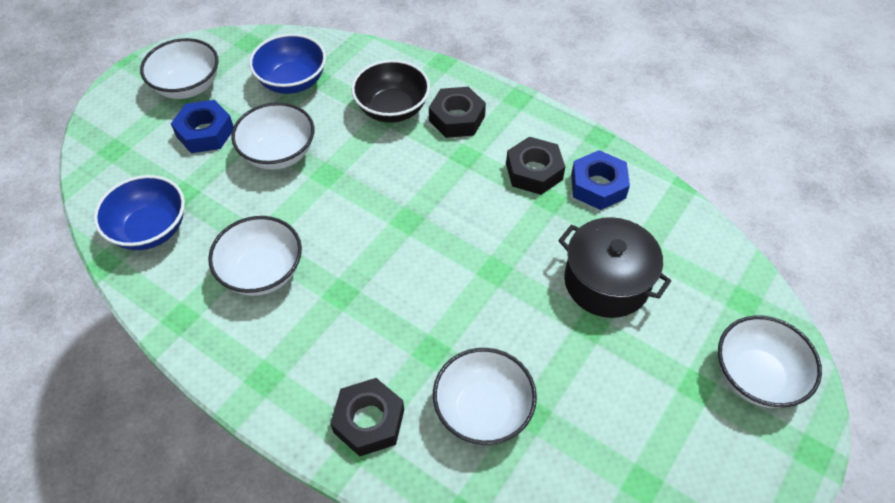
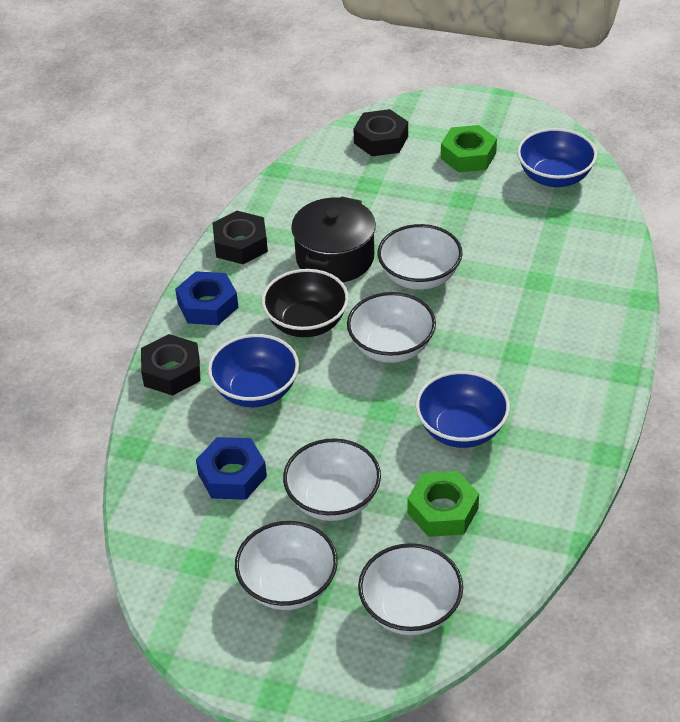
blue bowl: [94,175,185,250] [249,34,326,94] = 2 -> [208,334,299,407] [416,371,510,448] [517,128,597,187] = 3
green nut: none = 0 -> [407,471,479,537] [441,125,497,172] = 2

